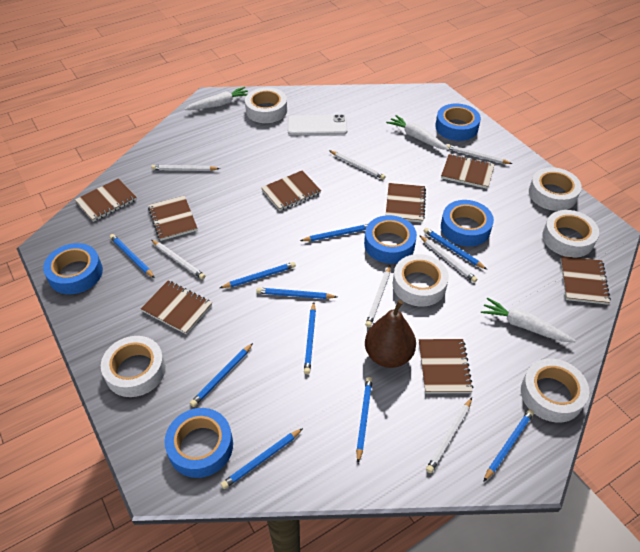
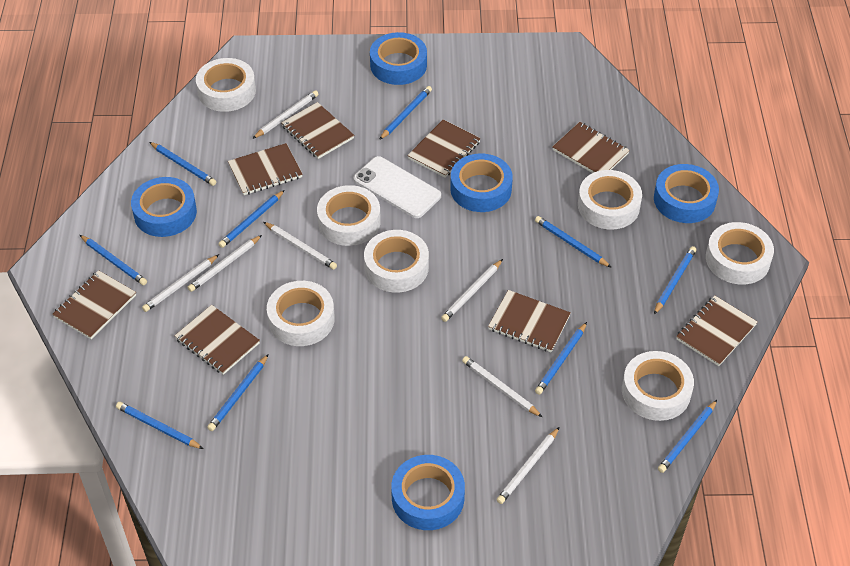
brown pear: [365,300,416,368] = 1 -> none = 0
white carrot: [184,87,248,110] [386,115,449,150] [481,298,576,342] = 3 -> none = 0
white tape: [101,336,166,397] [245,87,287,123] [393,254,449,306] [521,359,589,423] [529,167,582,211] [542,210,599,258] = 6 -> [196,58,256,112] [267,281,335,346] [317,185,381,246] [364,230,429,293] [578,170,642,230] [622,351,694,421] [706,222,774,285] = 7

